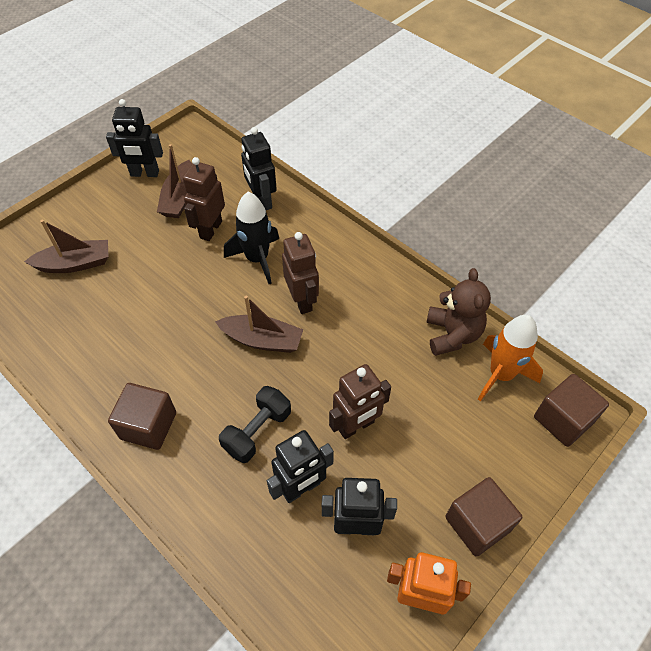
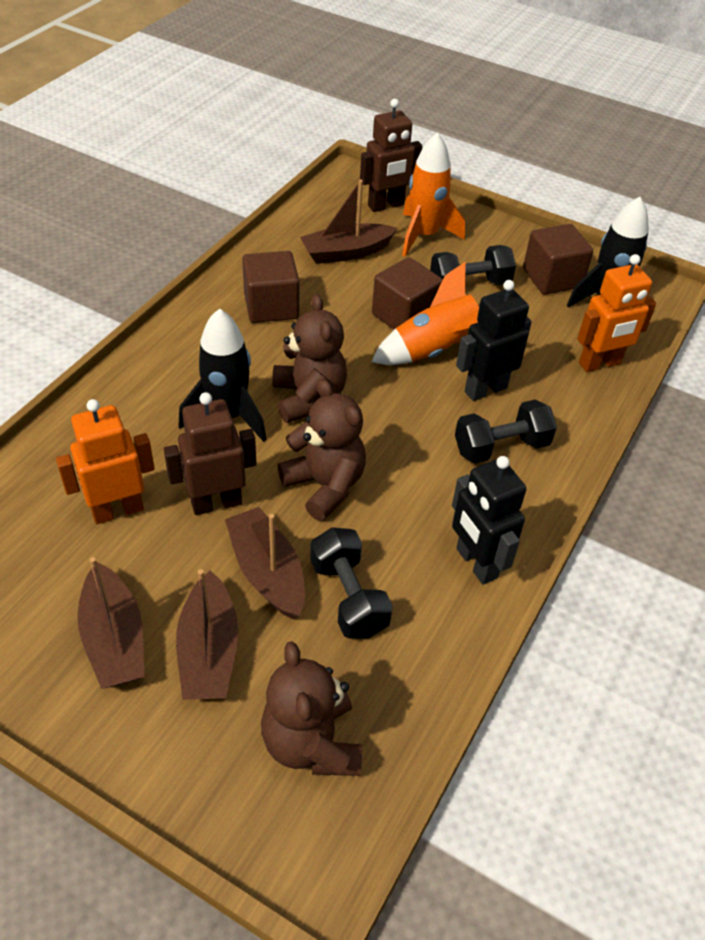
black dumbbell: [219,386,291,463] = 1 -> [310,527,393,639] [430,245,516,285] [455,399,557,464] = 3
black robot: [106,99,163,177] [241,127,277,210] [267,430,334,503] [322,478,397,535] = 4 -> [452,456,526,584] [456,280,532,401] = 2
black rocket: [224,192,279,284] = 1 -> [178,308,267,442] [567,197,649,308] = 2
brown boat: [24,220,109,273] [157,144,192,218] [215,296,303,353] = 3 -> [78,557,144,689] [176,569,238,700] [225,507,305,619] [300,179,397,264] = 4
brown robot: [183,157,225,241] [282,232,319,314] [329,364,391,439] = 3 -> [164,392,256,515] [360,99,422,212] = 2
brown teddy bear: [427,268,491,356] = 1 -> [261,641,362,776] [272,294,347,423] [277,379,366,521] = 3
orange robot: [387,552,471,615] = 1 -> [56,399,155,524] [577,254,656,372] = 2
orange rocket: [478,315,543,402] = 1 -> [371,261,479,365] [402,133,465,257] = 2

